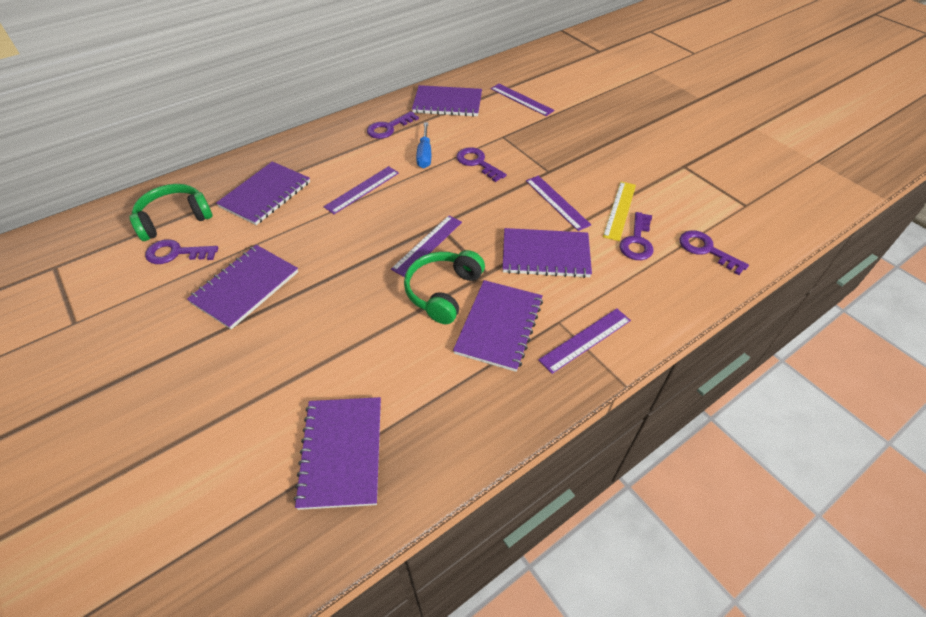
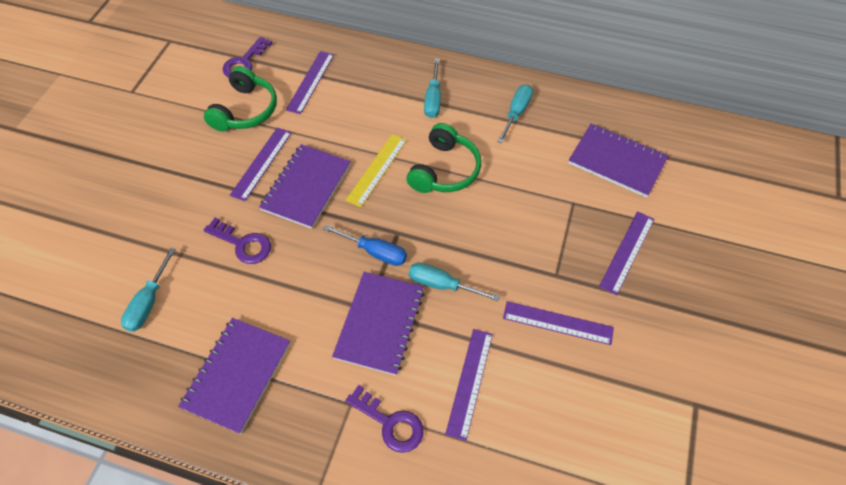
purple key: [145,239,218,264] [367,111,419,139] [457,147,507,182] [620,212,653,260] [679,230,749,275] = 5 -> [204,218,271,264] [223,37,272,77] [346,385,423,453] = 3
purple notebook: [187,245,298,329] [216,161,310,225] [294,397,381,510] [412,85,482,117] [453,280,543,372] [503,228,592,278] = 6 -> [178,318,290,434] [259,144,351,229] [332,272,425,376] [569,123,668,198] = 4
turquoise screwdriver: none = 0 -> [121,248,176,332] [409,263,500,301] [424,59,441,118] [497,84,533,143] = 4

